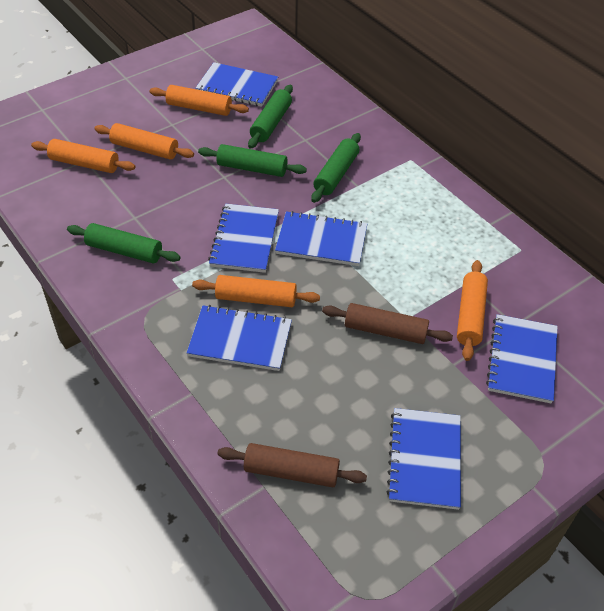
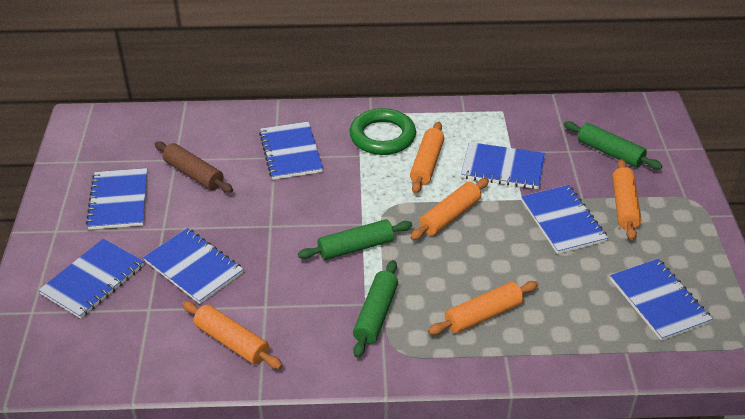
blue notebook: [186,305,292,371] [196,62,278,107] [208,204,279,273] [275,211,367,266] [386,408,461,510] [486,314,558,404] = 6 -> [39,238,144,319] [86,168,147,230] [143,228,243,304] [259,122,323,180] [461,142,545,189] [521,185,608,254] [610,259,713,341] = 7
brown rolling pin: [218,443,367,487] [322,303,453,344] = 2 -> [155,141,233,193] = 1
green ring: none = 0 -> [349,108,416,155] = 1
green rolling pin: [67,223,181,263] [198,144,307,177] [248,85,293,149] [311,133,361,203] = 4 -> [298,219,412,260] [353,260,398,358] [564,121,663,170] = 3

